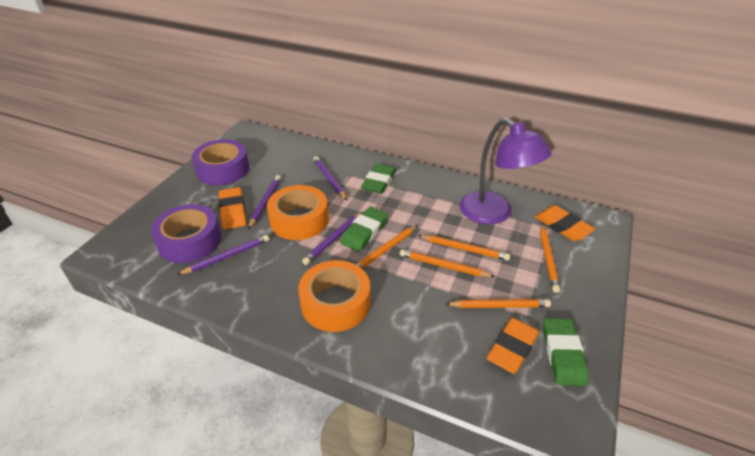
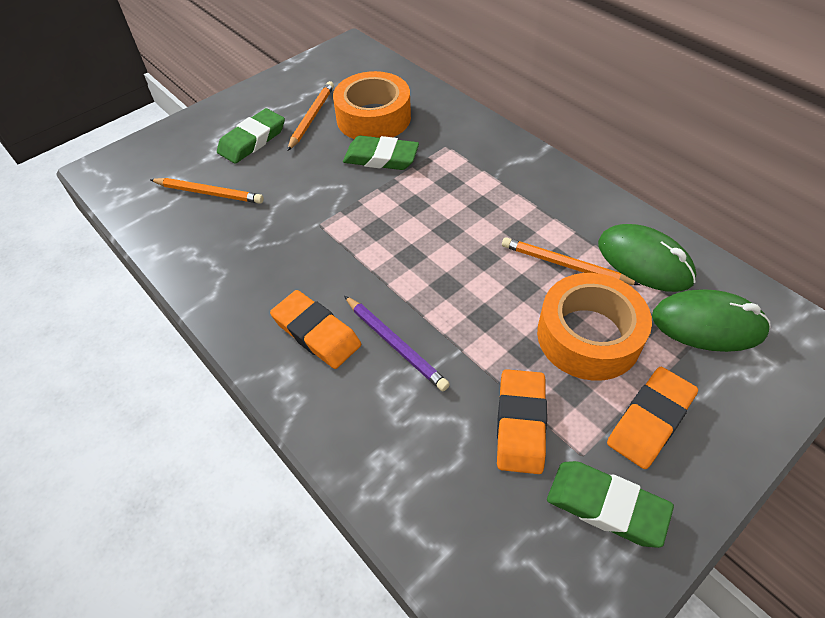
green mouse: none = 0 -> [598,224,696,292] [652,289,771,352] = 2
orange pencil: [355,225,418,268] [400,249,495,277] [418,235,510,261] [446,299,551,308] [540,223,560,293] = 5 -> [150,178,264,204] [287,81,334,151] [502,237,640,285] = 3
purple lamp: [460,118,552,225] = 1 -> none = 0
purple pencil: [177,235,269,275] [248,175,281,229] [302,212,362,265] [313,156,347,200] = 4 -> [344,296,450,391] = 1
purple tape: [151,204,221,263] [192,139,249,185] = 2 -> none = 0

